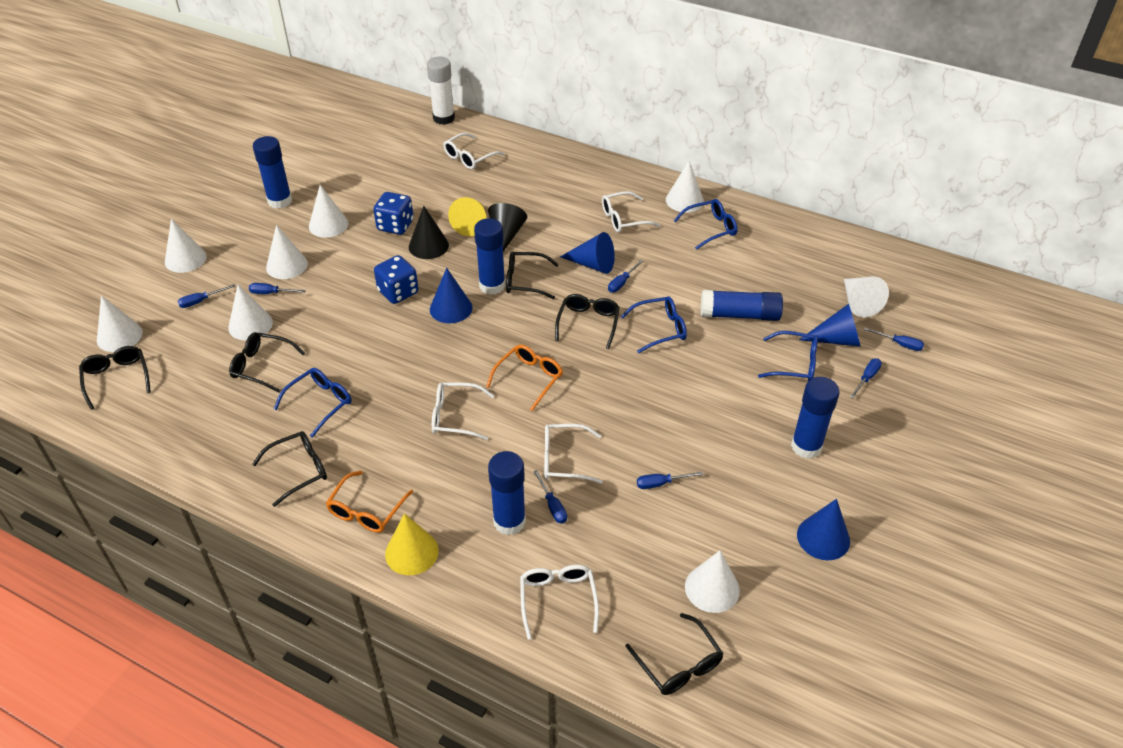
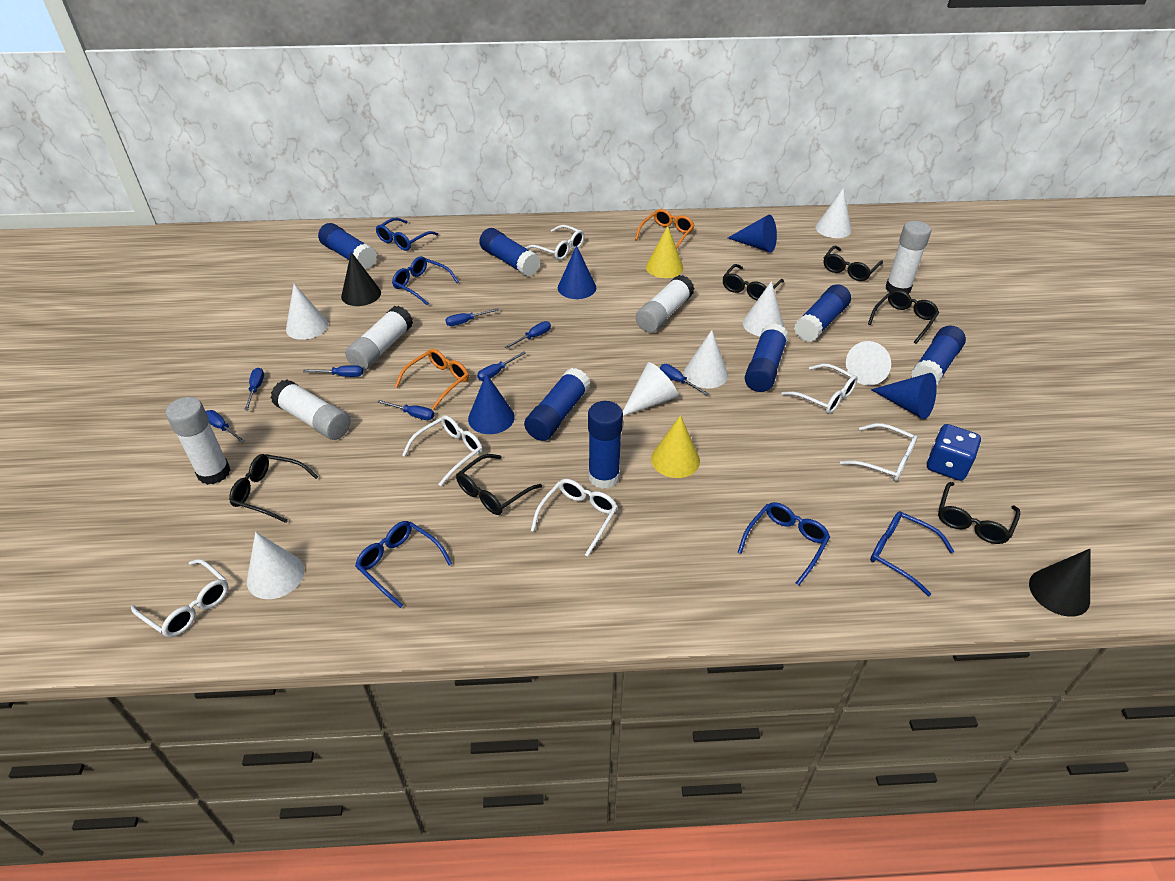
blue dice: [373,192,414,235] [374,255,419,304] = 2 -> [927,424,981,481] = 1
blue glasses: [274,368,352,438] [621,296,687,353] [674,199,738,250] [758,331,818,381] = 4 -> [355,521,452,608] [376,218,438,251] [392,256,459,306] [738,502,830,585] [870,511,954,596] = 5
blue glue stick: [253,136,292,209] [474,218,505,295] [488,451,526,535] [701,290,783,321] [791,377,840,459] = 5 -> [318,223,377,269] [479,228,540,276] [524,368,590,441] [588,401,623,489] [745,323,788,392] [794,284,851,342] [911,325,966,385] = 7
blue screwdriver: [178,284,235,308] [249,283,306,294] [533,470,567,523] [608,260,643,292] [637,471,703,489] [850,358,882,398] [864,327,924,351] = 7 -> [206,410,245,443] [244,368,264,411] [303,365,363,377] [377,400,434,420] [445,308,499,326] [477,352,526,381] [505,321,551,349] [660,364,709,395] = 8
white cone: [97,295,142,352] [165,219,207,273] [228,285,273,340] [266,225,308,279] [309,185,348,238] [666,161,704,213] [685,551,740,613] [844,276,889,317] = 8 -> [247,532,304,599] [286,284,328,340] [622,362,678,416] [684,330,728,389] [743,281,784,336] [816,188,852,238] [846,341,891,385] = 7
white glasses: [432,382,494,440] [443,133,505,169] [520,565,599,640] [544,424,603,483] [602,191,661,232] = 5 -> [131,559,229,637] [402,415,483,486] [525,225,584,260] [531,479,618,556] [781,363,858,414] [840,423,918,481] = 6
white glue stick: [427,57,455,125] = 1 -> [166,397,230,485] [270,380,351,440] [345,306,413,370] [636,275,694,333] [885,221,931,294] = 5

